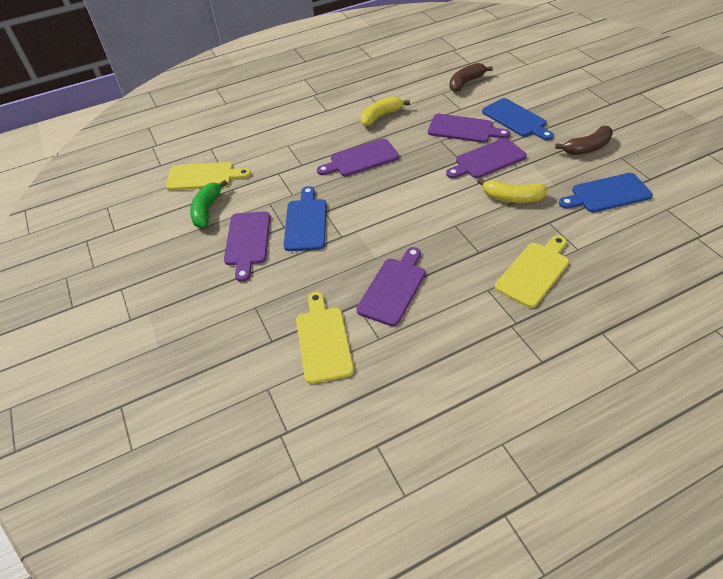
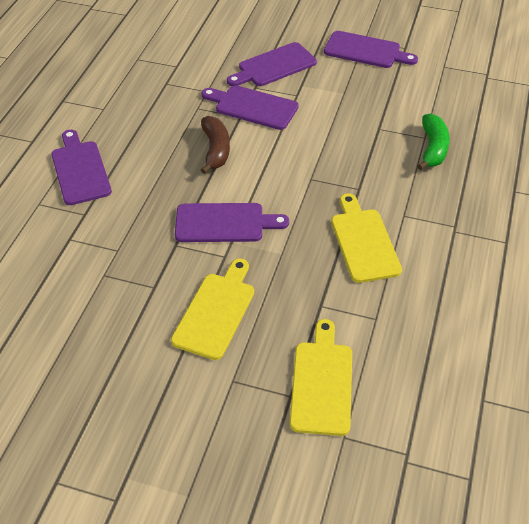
blue cutting board: [284,186,327,251] [482,98,554,141] [559,173,653,213] = 3 -> none = 0
brown banana: [449,63,493,92] [555,126,613,155] = 2 -> [201,116,230,174] = 1
yellow banana: [360,96,410,126] [477,178,548,203] = 2 -> none = 0

